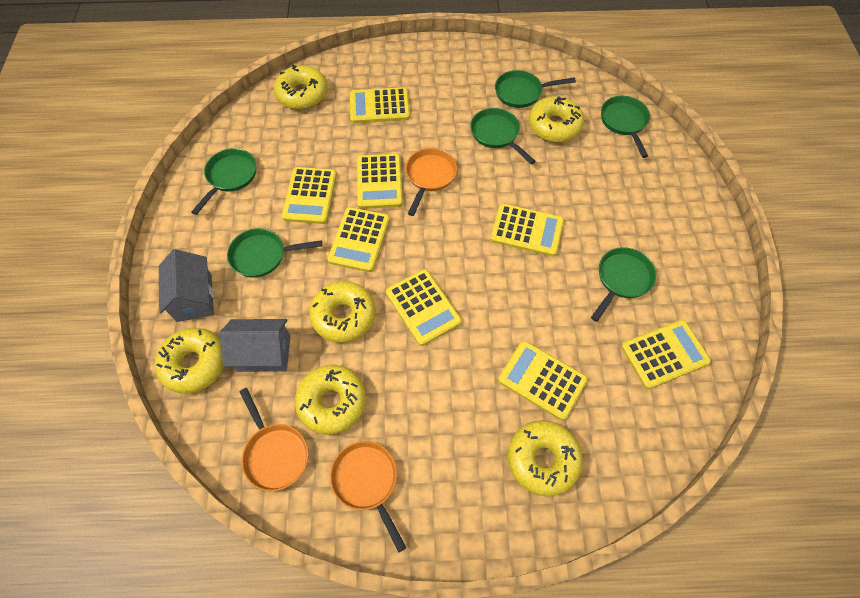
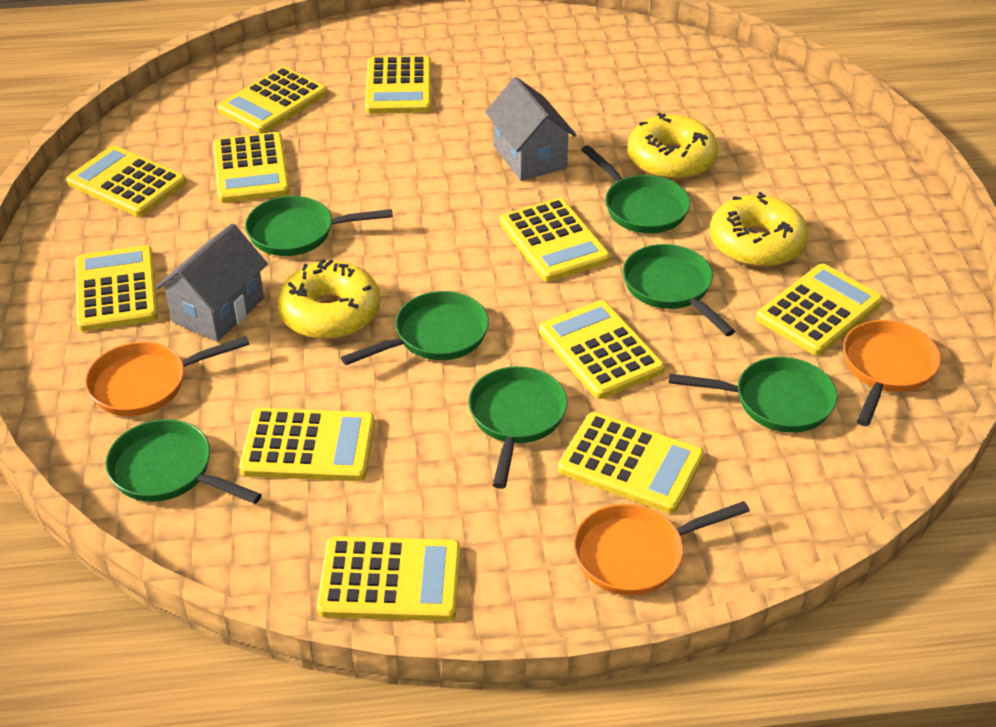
green pan: [192,148,256,215] [227,228,322,278] [470,108,536,164] [495,70,576,108] [591,247,656,322] [601,96,650,158] = 6 -> [105,419,262,504] [245,196,392,256] [341,291,489,365] [468,366,568,489] [581,145,690,233] [623,244,735,336] [669,357,837,433] = 7
yellow calculator: [282,167,337,224] [328,207,390,272] [350,87,410,123] [357,154,403,209] [386,269,462,346] [490,203,564,257] [498,341,588,421] [621,320,711,389] = 8 -> [66,145,186,217] [75,245,158,331] [213,132,290,203] [217,67,327,134] [239,408,375,481] [317,536,460,621] [365,56,431,114] [500,198,610,282] [539,300,665,399] [558,412,704,514] [756,264,883,355] = 11
yellow donut: [155,328,224,394] [274,65,328,109] [295,365,366,435] [309,281,375,343] [508,420,583,496] [529,96,584,142] = 6 -> [277,259,380,340] [628,112,718,180] [710,192,808,268] = 3

